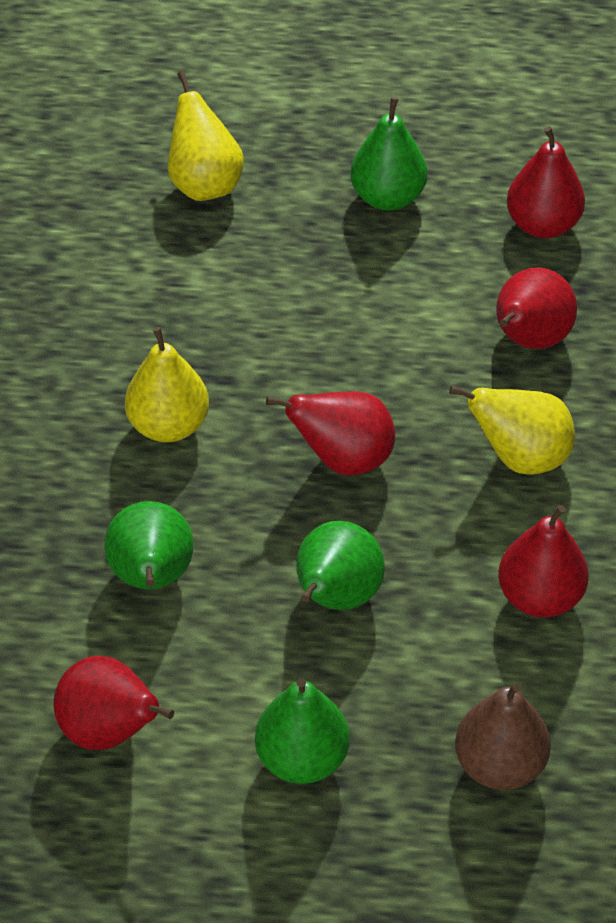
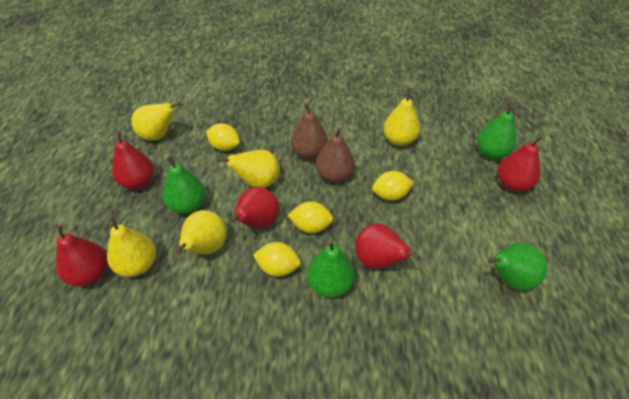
brown pear: [455,683,551,790] = 1 -> [291,103,328,159] [316,127,355,183] = 2
yellow lemon: none = 0 -> [206,123,240,151] [253,242,301,277] [288,201,334,233] [372,171,414,201] = 4
yellow pear: [125,327,209,442] [168,71,244,201] [449,386,575,475] = 3 -> [107,216,156,277] [131,102,181,141] [176,210,226,254] [216,150,280,188] [383,89,420,146] = 5

